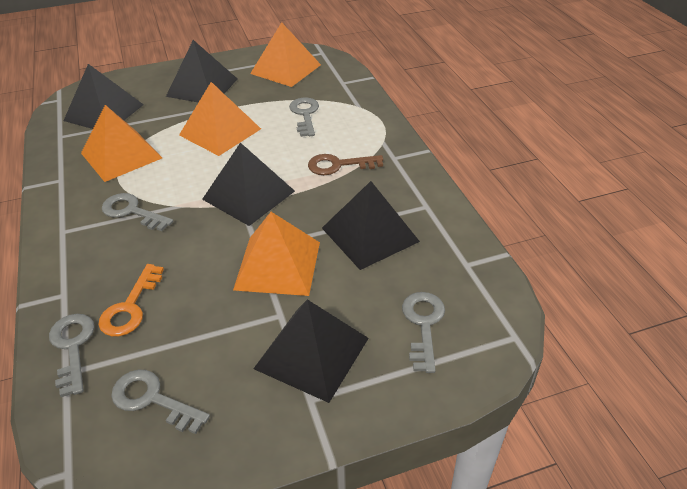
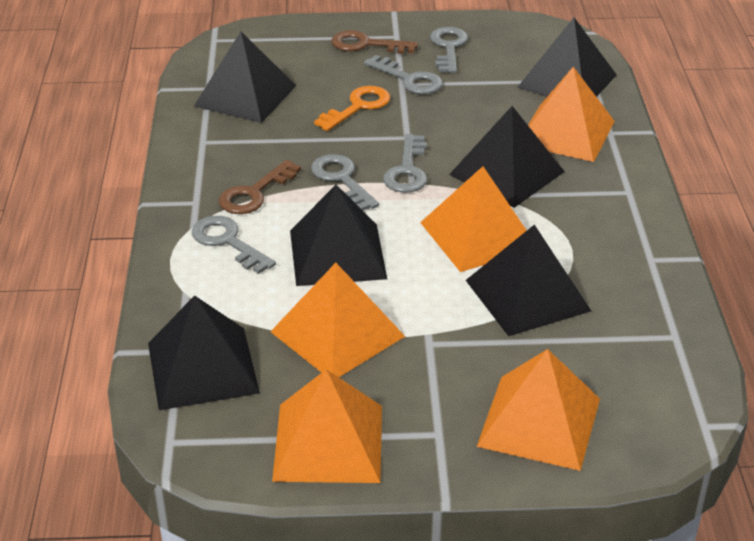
black pyramid: [64,64,144,129] [166,40,237,103] [202,143,295,226] [253,299,369,403] [322,181,420,270] = 5 -> [148,295,260,410] [194,31,296,123] [290,185,387,286] [449,106,565,208] [466,225,591,336] [517,18,617,97] = 6
brown key: [308,154,383,175] = 1 -> [219,160,301,214] [332,30,418,54] = 2
orange pyramid: [81,105,162,182] [179,82,261,156] [233,212,320,296] [250,22,321,87] = 4 -> [270,263,405,377] [272,369,382,483] [420,166,527,272] [477,349,600,471] [528,67,615,162] = 5

